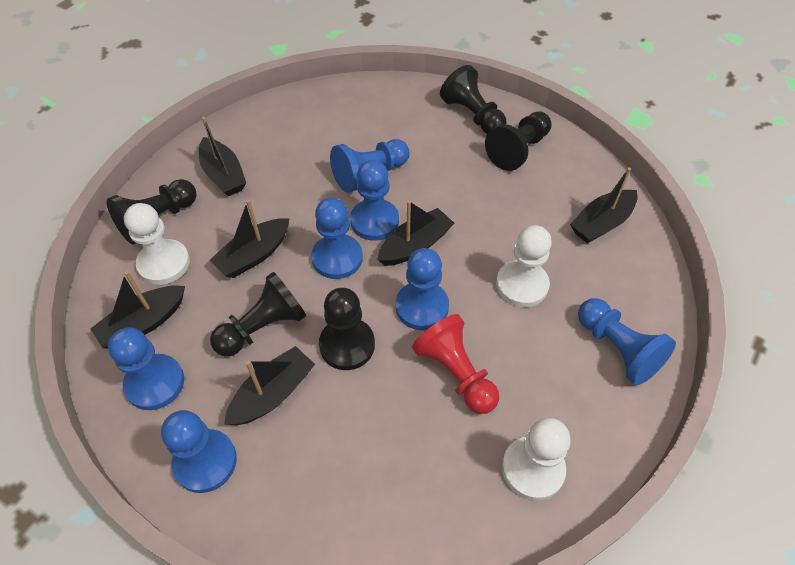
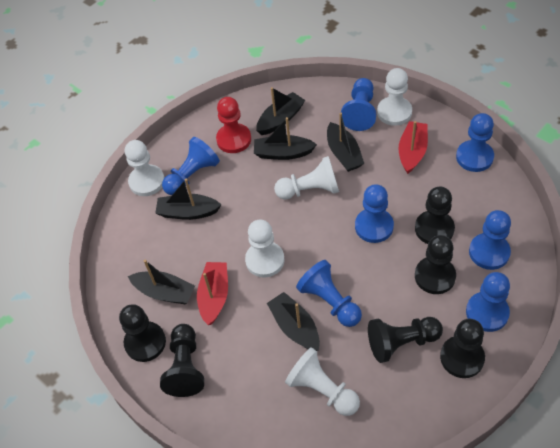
black pawn: [106,179,196,245] [210,272,306,356] [319,288,375,370] [440,65,506,134] [485,111,552,171] = 5 -> [119,304,166,362] [160,324,204,397] [368,317,443,363] [415,187,455,244] [415,235,456,294] [440,319,485,378] = 6
red boat: none = 0 -> [197,262,228,325] [399,121,428,174] = 2
white pawn: [124,203,190,285] [496,225,552,307] [502,418,570,501] = 3 -> [125,140,165,196] [245,220,285,278] [274,156,339,199] [285,347,360,416] [377,68,412,126] = 5

